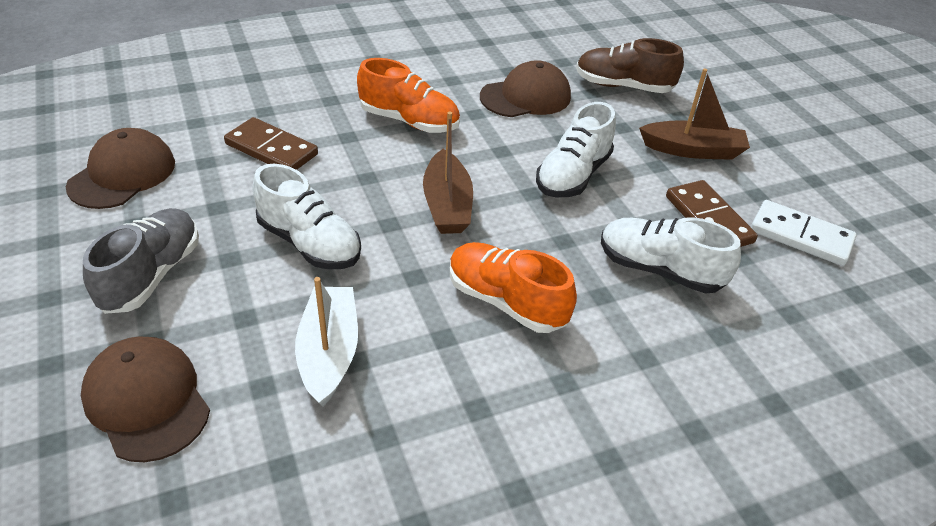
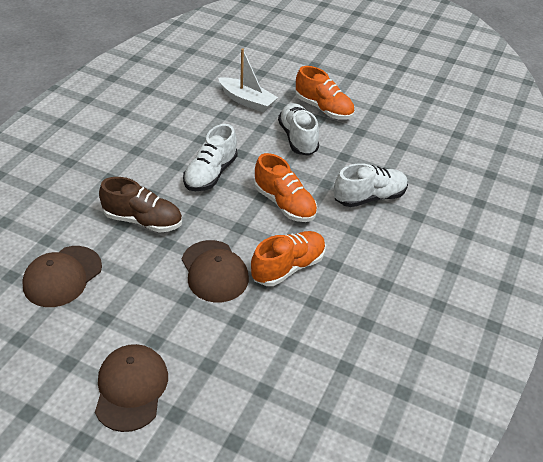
brown boat: [423,112,473,234] [639,68,750,160] = 2 -> none = 0
brown domino: [224,117,318,170] [666,180,758,247] = 2 -> none = 0
grey shoe: [83,208,199,314] = 1 -> none = 0
orange shoe: [357,58,460,133] [450,242,577,333] = 2 -> [251,231,326,286] [254,153,317,222] [296,66,355,120] = 3
white domino: [751,200,857,266] = 1 -> none = 0

